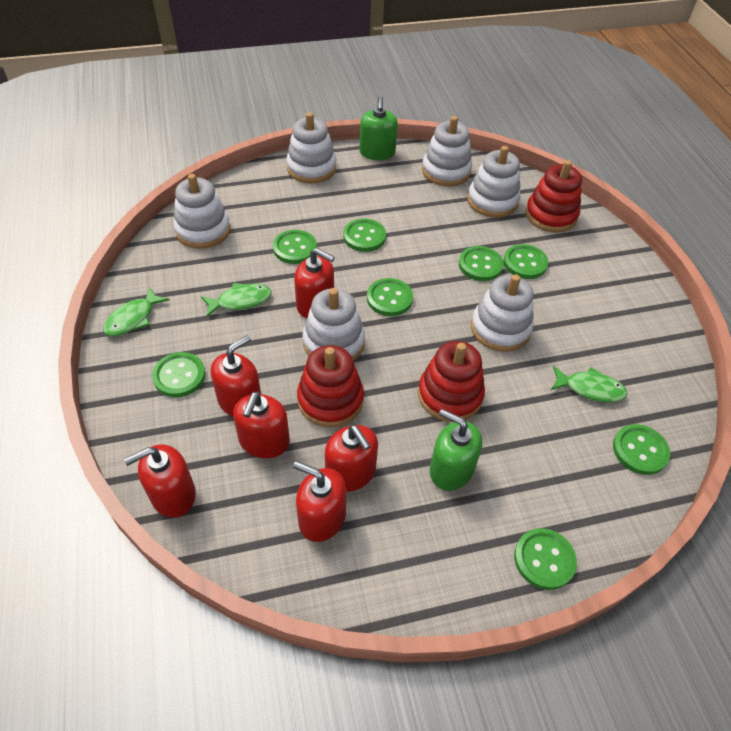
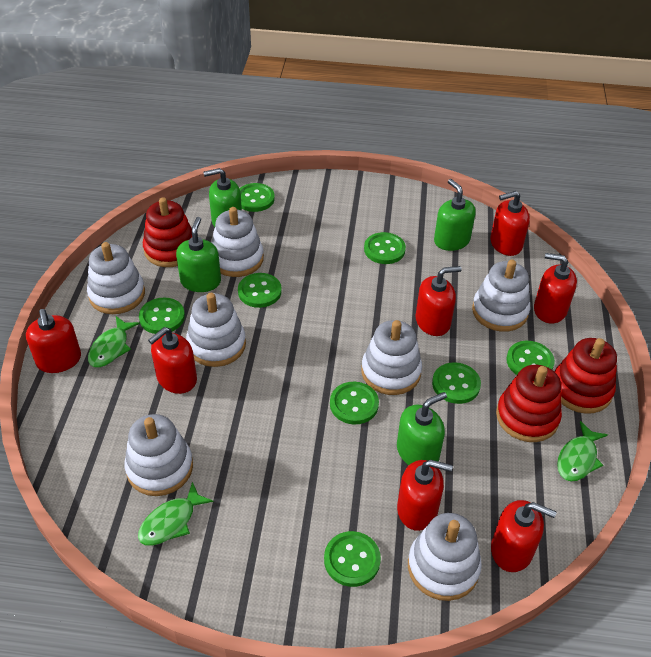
green soap dispenser: [359,96,398,160] [430,409,482,491] = 2 -> [176,217,221,292] [203,168,242,227] [397,392,447,465] [434,179,476,251] = 4
red soap dispenser: [124,444,196,518] [211,335,261,417] [233,392,290,458] [293,461,346,542] [294,248,335,318] [325,425,378,492] = 6 -> [26,309,81,373] [148,327,197,394] [397,460,453,531] [415,266,462,336] [490,191,530,256] [491,500,556,572] [534,253,577,323] = 7
white stacking toy: [173,174,230,249] [286,112,336,184] [303,288,365,361] [422,116,472,186] [467,146,521,218] [471,274,534,352] = 6 -> [87,242,145,314] [124,414,193,496] [186,293,246,367] [211,207,264,277] [361,320,422,395] [408,513,482,601] [472,260,530,332] = 7

